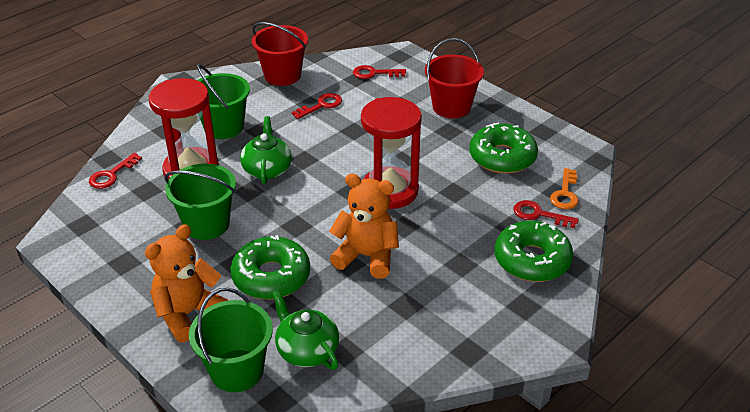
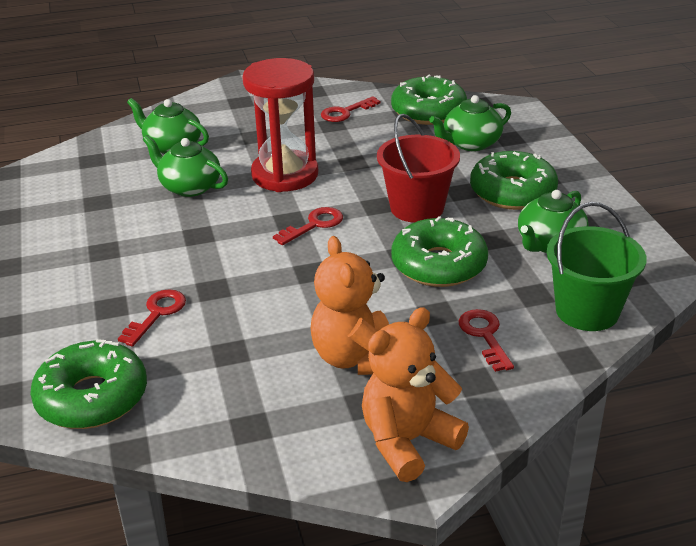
green bucket: [165,164,236,240] [189,288,273,392] [197,64,250,139] = 3 -> [547,202,647,331] = 1
green donut: [230,235,310,299] [469,122,538,174] [494,221,573,282] = 3 -> [30,339,147,429] [391,75,467,125] [391,216,488,287] [470,151,558,210] = 4
green teapot: [240,116,292,184] [272,290,339,370] = 2 -> [127,98,209,154] [142,135,228,197] [429,95,511,151] [518,190,589,253] = 4
orange key: [550,168,579,209] = 1 -> none = 0
red bucket: [252,22,308,86] [425,38,484,118] = 2 -> [377,114,460,223] = 1
red hourglass: [149,78,219,179] [361,97,422,209] = 2 -> [242,58,318,192] = 1

